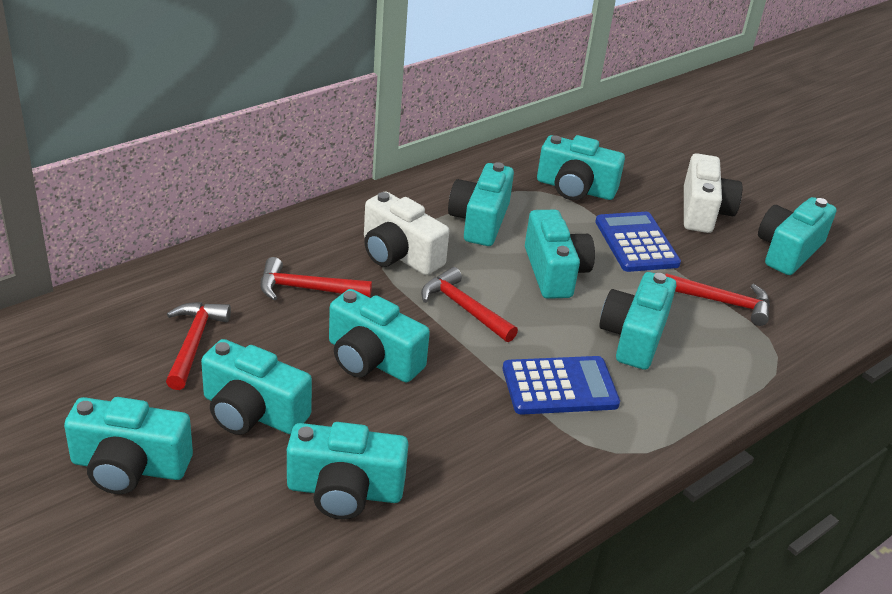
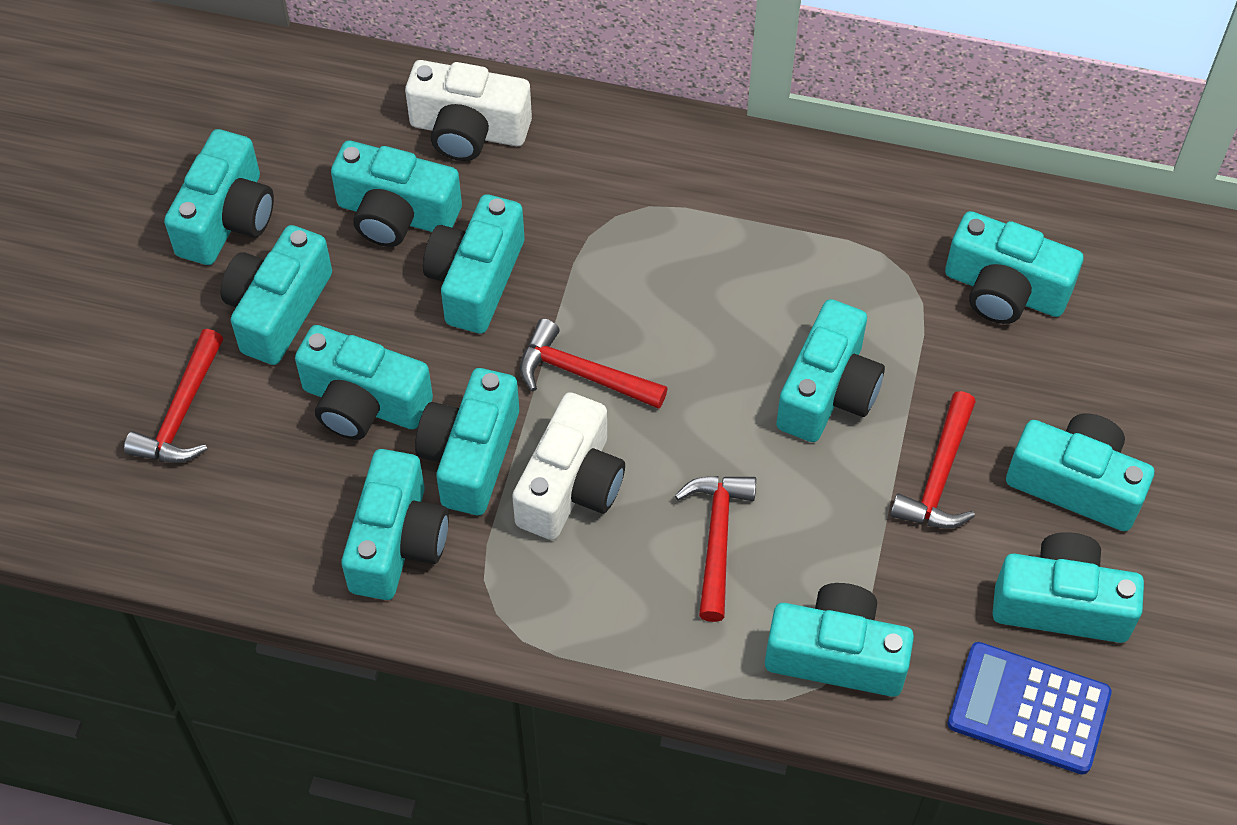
blue calculator: [503,356,620,415] [595,212,681,272] = 2 -> [948,642,1112,775] = 1
turquoise camera: [64,397,193,494] [201,339,312,435] [287,422,408,519] [329,289,430,382] [448,162,514,246] [525,210,595,299] [537,135,625,200] [599,272,676,370] [758,197,836,275] = 9 -> [164,129,274,265] [221,225,332,365] [295,325,433,440] [331,141,462,247] [342,449,449,600] [415,368,519,515] [423,194,524,333] [765,583,914,697] [776,299,885,442] [945,211,1084,324] [992,532,1144,643] [1006,413,1154,531] = 12

